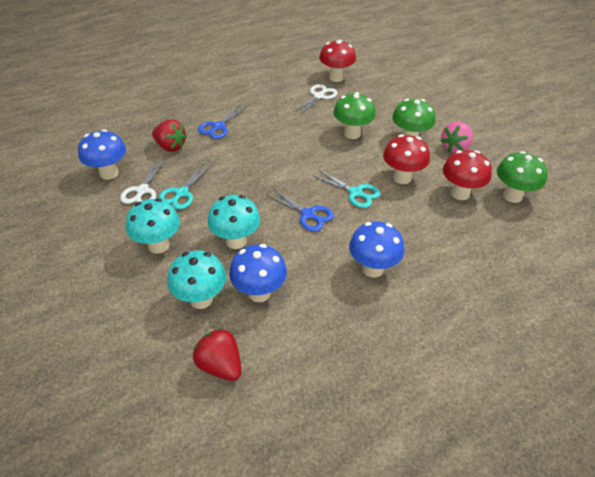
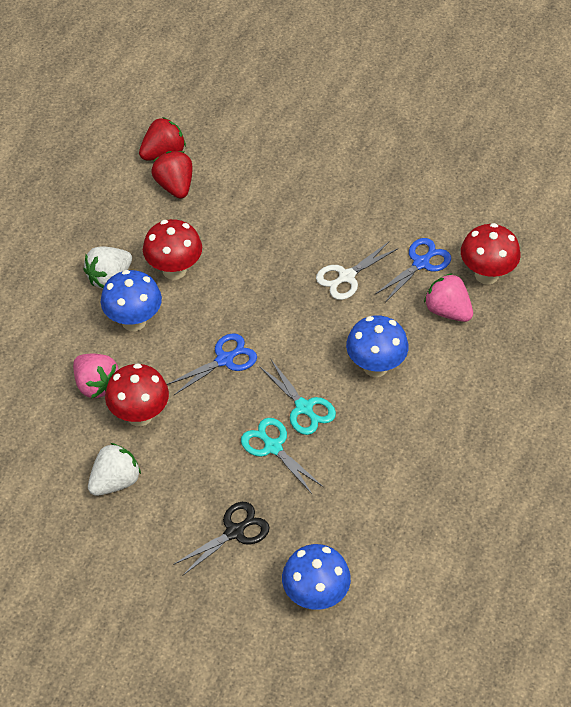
black scissors: none = 0 -> [173,502,270,576] = 1
green mushroom: [333,92,376,139] [392,99,435,137] [497,151,547,203] = 3 -> none = 0
pink strawberry: [441,121,473,153] = 1 -> [73,353,119,398] [424,273,473,322] = 2
turquoise mushroom: [126,198,180,254] [167,250,226,309] [207,195,260,249] = 3 -> none = 0
white scissors: [120,159,165,204] [293,84,338,115] = 2 -> [316,241,399,300] = 1
white strawberry: none = 0 -> [83,246,132,289] [88,443,141,496] = 2

